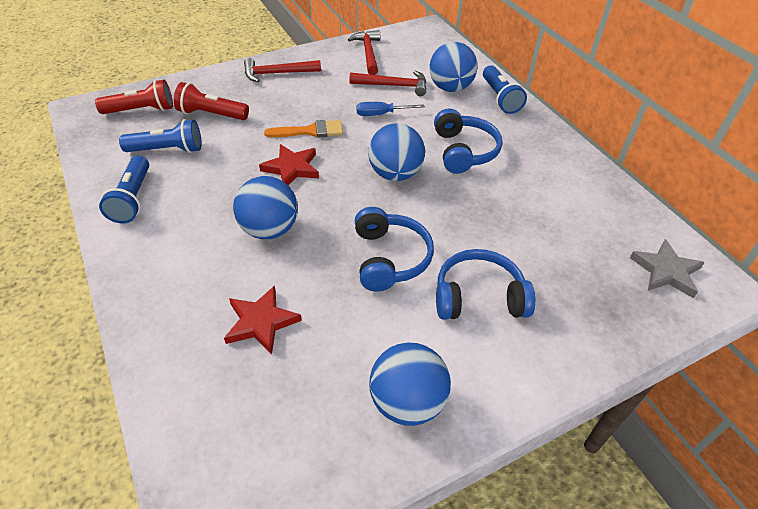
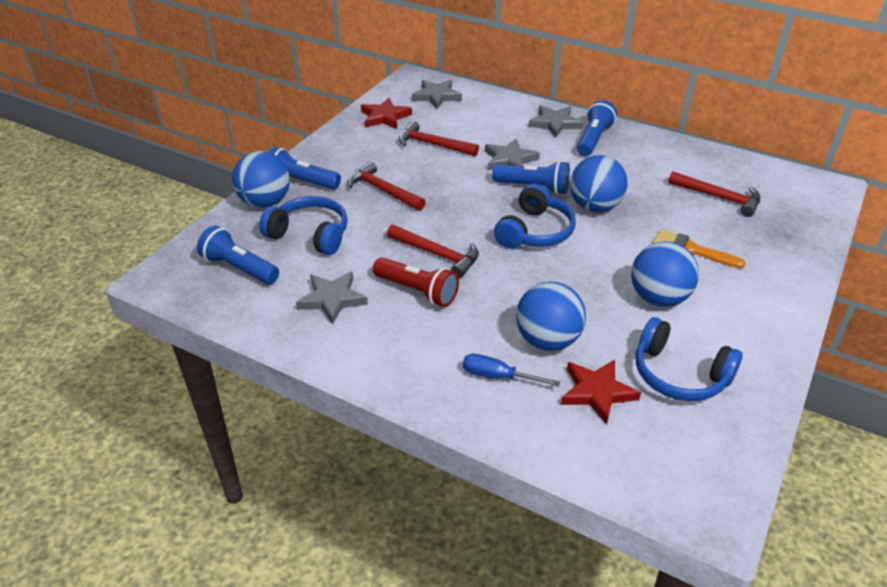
blue flashlight: [99,156,149,223] [119,119,202,153] [483,65,527,114] = 3 -> [197,225,279,284] [268,147,341,190] [492,161,570,194] [577,100,617,156] = 4
grey star: [630,239,705,298] = 1 -> [296,272,368,325] [412,80,462,109] [485,139,540,170] [529,105,583,138] = 4
red flashlight: [95,80,173,114] [174,82,249,120] = 2 -> [373,257,459,307] = 1
red hammer: [244,58,321,82] [348,30,380,75] [349,71,427,96] = 3 -> [347,161,426,211] [387,225,479,278] [399,121,479,156] [668,171,760,217] = 4

